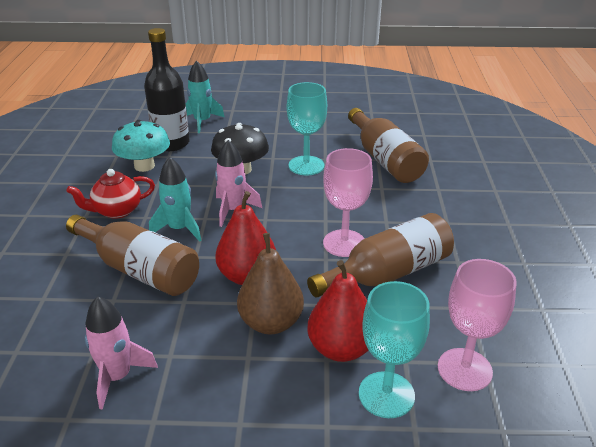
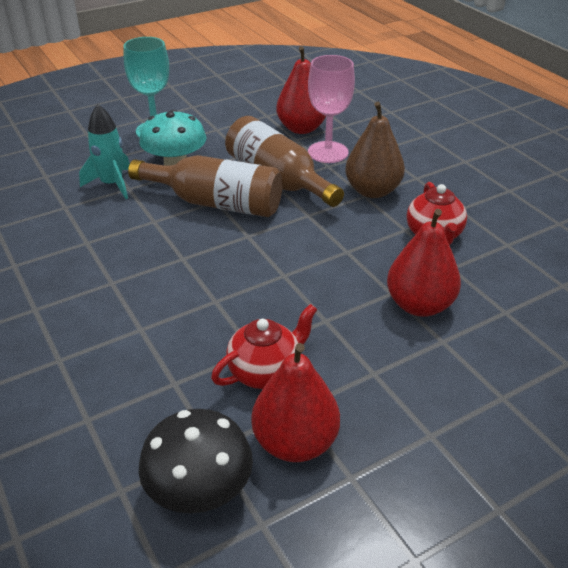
black bottle: [144,28,189,151] = 1 -> none = 0
brown bottle: [66,215,199,296] [307,213,454,297] [348,108,429,183] = 3 -> [128,155,282,217] [225,116,344,207] = 2
pink goblet: [323,148,373,257] [438,259,517,391] = 2 -> [308,55,355,163] = 1
pink rocket: [85,296,158,410] [215,140,262,227] = 2 -> none = 0
red pear: [215,191,276,285] [307,260,368,362] = 2 -> [251,343,340,462] [276,46,326,134] [387,209,461,317] = 3
red teapot: [66,169,155,219] = 1 -> [211,304,317,389] [407,182,467,245] = 2
turquoise goblet: [287,82,327,175] [359,281,430,418] = 2 -> [123,37,169,138] = 1
turquoise rocket: [149,157,201,242] [186,60,225,133] = 2 -> [79,104,130,199] = 1

